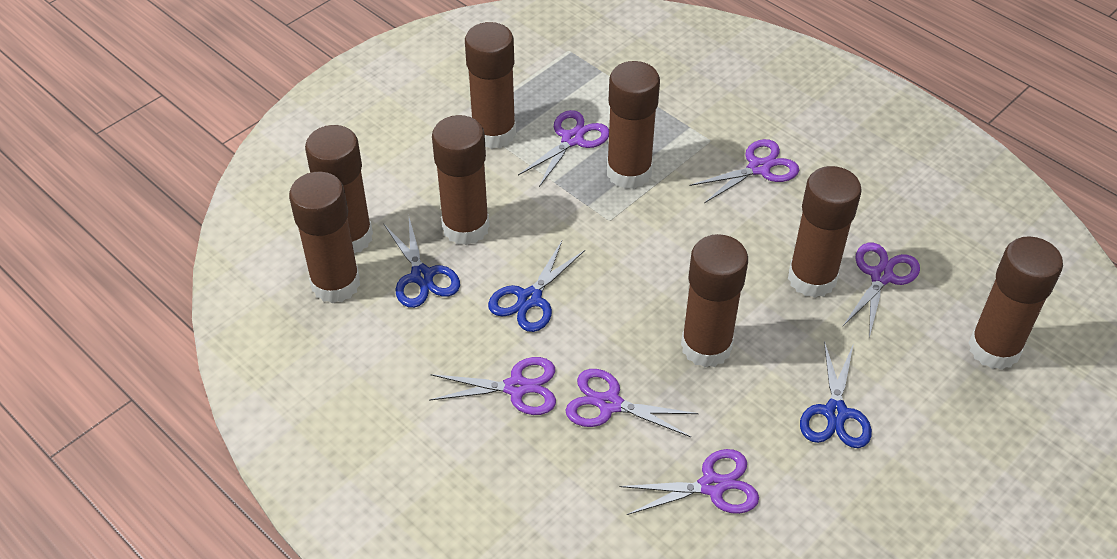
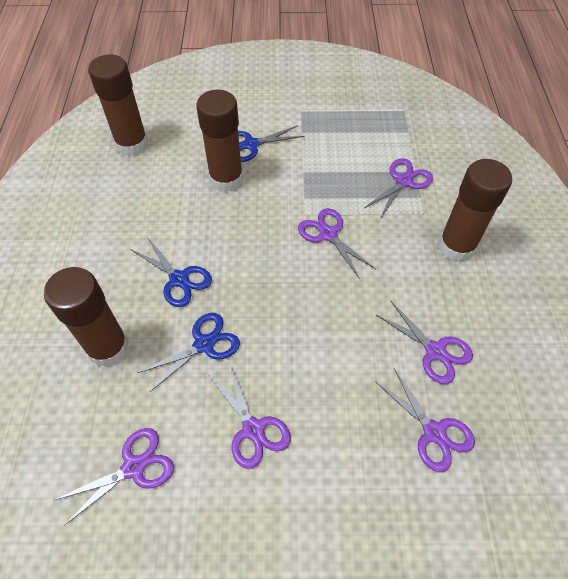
brown glue stick: [289,172,360,303] [305,125,373,253] [432,115,489,245] [465,22,516,149] [607,61,660,189] [681,234,748,367] [788,166,862,298] [969,236,1063,370] = 8 -> [44,267,130,367] [88,54,148,156] [196,89,243,192] [438,159,512,262] = 4

